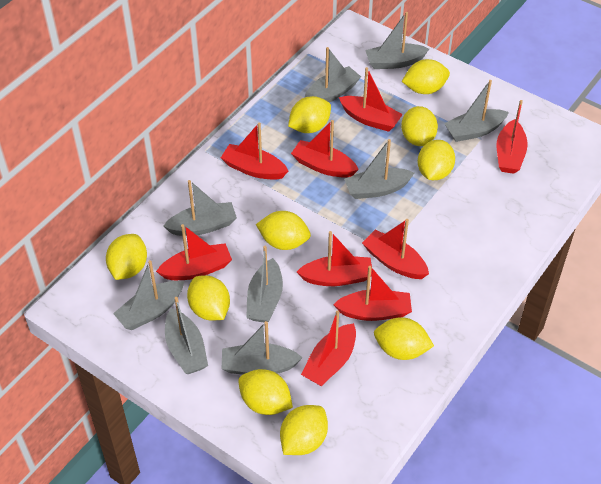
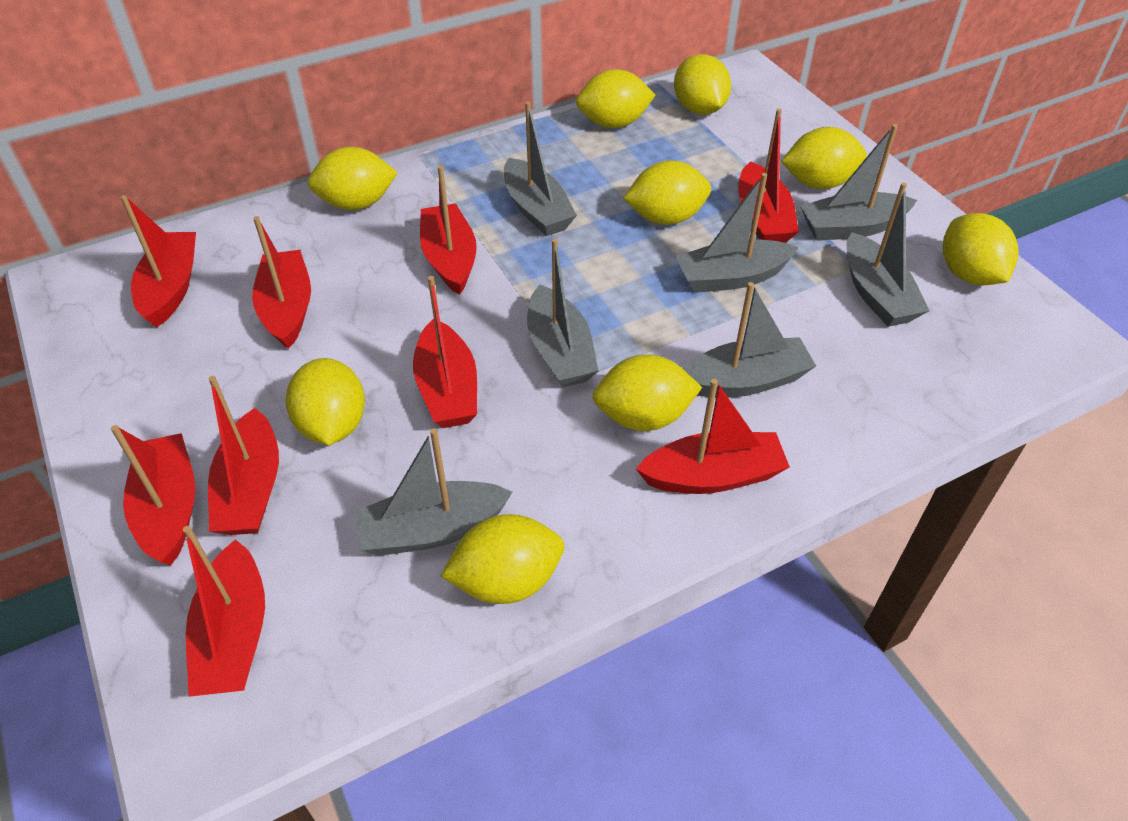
grey boat: [113,260,184,330] [163,180,237,236] [165,297,208,374] [222,321,303,375] [246,246,283,322] [305,47,361,102] [344,139,414,199] [365,12,429,69] [444,80,509,142] = 9 -> [354,428,512,556] [504,101,577,236] [527,238,598,387] [675,173,799,293] [683,282,816,398] [800,124,917,241] [846,182,930,327] = 7
yellow lemon: [106,234,147,280] [187,275,230,321] [238,369,293,415] [256,211,311,250] [280,405,328,455] [288,96,331,133] [374,317,434,360] [401,106,438,146] [402,59,450,94] [418,140,455,180] = 10 -> [285,358,365,445] [308,147,398,210] [441,514,564,604] [576,69,655,128] [593,354,702,431] [623,160,711,225] [674,54,731,115] [781,127,867,189] [942,213,1019,286] = 9

